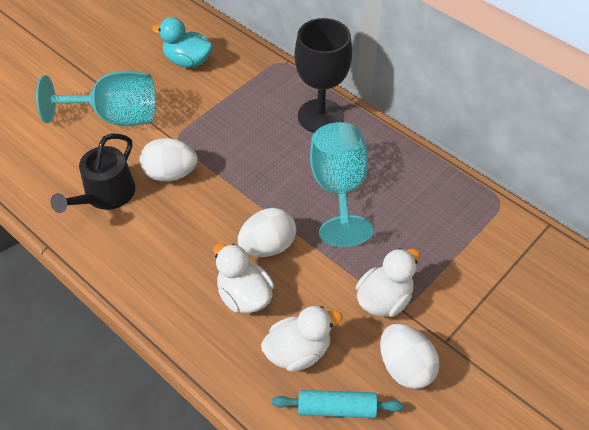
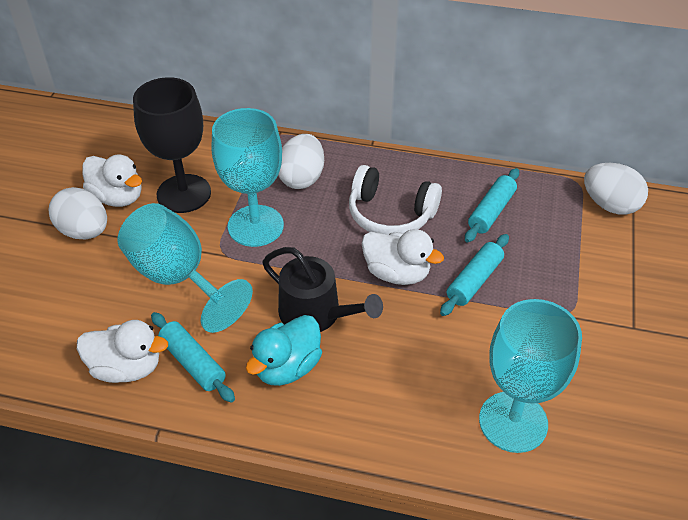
turquoise goblet: [36,71,156,126] [310,122,373,247] = 2 -> [118,203,253,333] [212,108,284,247] [479,299,582,453] = 3
turquoise rolling pin: [272,390,404,418] = 1 -> [151,312,235,402] [440,234,509,316] [465,168,519,243] = 3
white headphones: none = 0 -> [349,165,442,235] = 1

